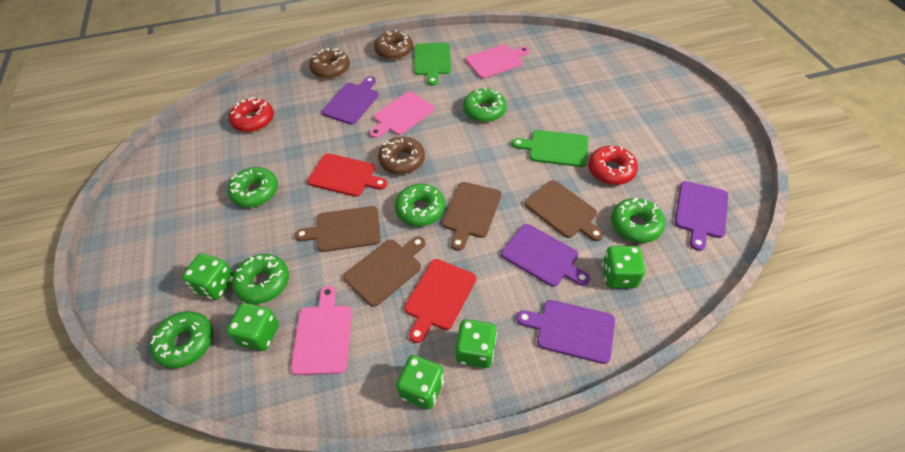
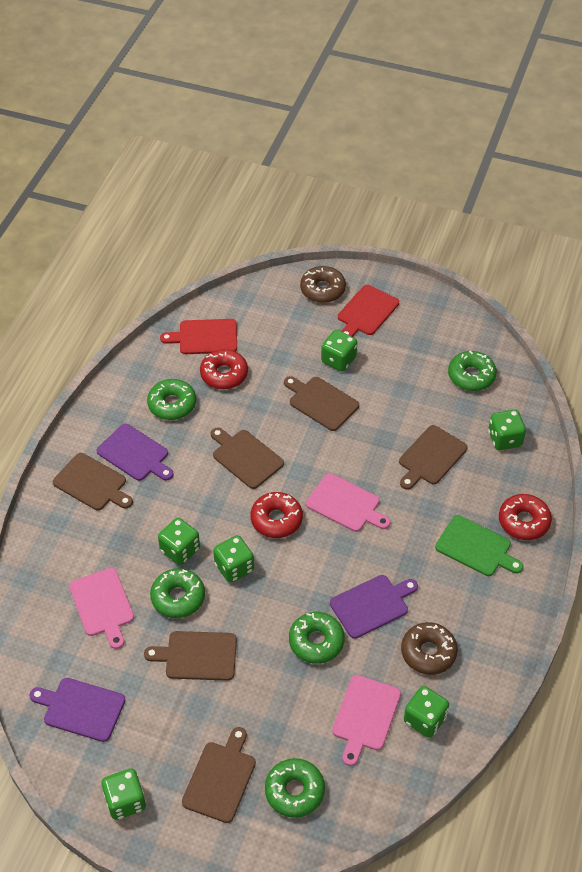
brown cutting board: [295,206,381,252] [344,236,426,307] [442,182,501,251] [525,180,604,241] = 4 -> [53,453,133,510] [144,631,237,681] [182,727,256,823] [211,427,284,489] [284,376,359,431] [399,425,468,490] = 6
brown donut: [309,48,350,79] [374,30,413,60] [378,137,425,174] = 3 -> [300,266,346,303] [401,622,458,675] = 2
green cutting board: [414,43,451,86] [512,130,588,167] = 2 -> [435,515,523,576] = 1
green dice: [182,253,234,300] [226,303,279,351] [396,355,444,409] [455,319,497,368] [602,246,645,288] = 5 -> [101,768,146,820] [158,518,200,565] [213,535,254,583] [321,330,357,372] [404,686,449,738] [488,410,526,450] = 6
green donut: [150,311,213,368] [228,167,278,207] [232,254,289,304] [395,184,445,226] [463,88,507,122] [611,198,665,243] = 6 -> [147,379,196,420] [150,568,205,618] [265,758,325,818] [289,612,345,664] [448,351,497,391] = 5
purple cutting board: [322,76,379,125] [501,224,590,287] [516,300,615,364] [675,181,728,251] = 4 -> [29,678,125,742] [96,424,174,481] [330,575,418,639] = 3
red donut: [229,97,274,132] [588,146,638,185] = 2 -> [200,349,248,389] [251,492,303,538] [499,494,552,540] = 3

